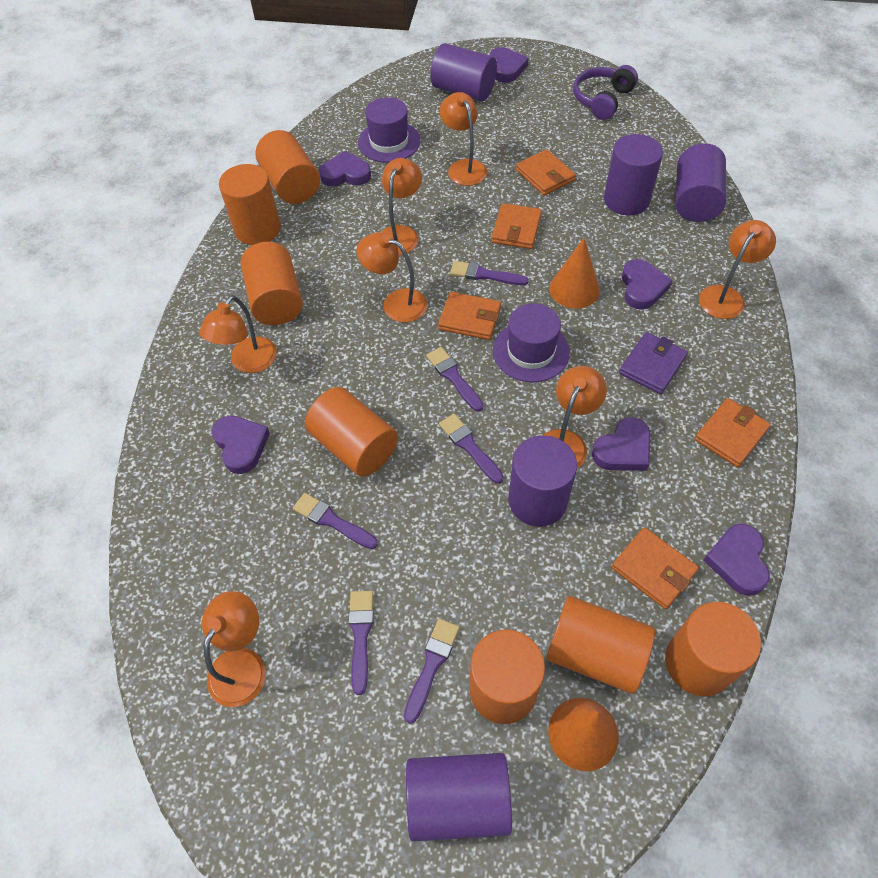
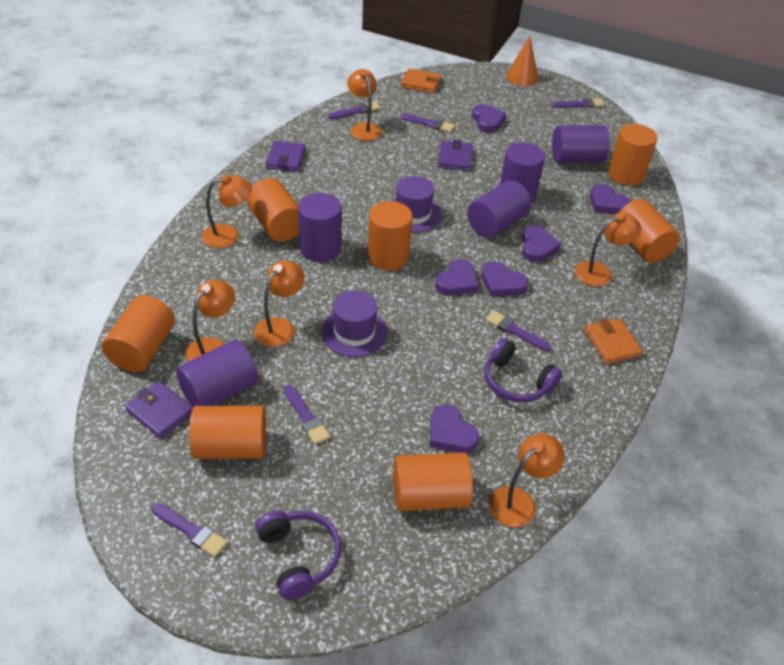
orange cone: [548,698,619,771] [550,238,600,309] = 2 -> [506,36,538,86] = 1
orange lamp: [199,295,277,373] [202,591,266,707] [356,232,427,322] [380,158,422,255] [440,92,487,186] [544,366,607,468] [699,220,776,319] = 7 -> [185,280,235,362] [202,175,252,248] [254,260,304,347] [347,69,382,141] [489,434,565,527] [575,213,641,287] = 6
orange wallet: [438,292,501,340] [491,203,542,249] [516,149,576,196] [612,527,699,609] [695,398,771,467] = 5 -> [401,68,441,94] [584,318,642,364] = 2
purple headphones: [573,65,638,120] = 1 -> [255,511,341,600] [484,338,562,403] = 2
purple wallet: [619,332,688,394] = 1 -> [125,381,193,439] [266,141,305,172] [438,140,473,171] = 3

